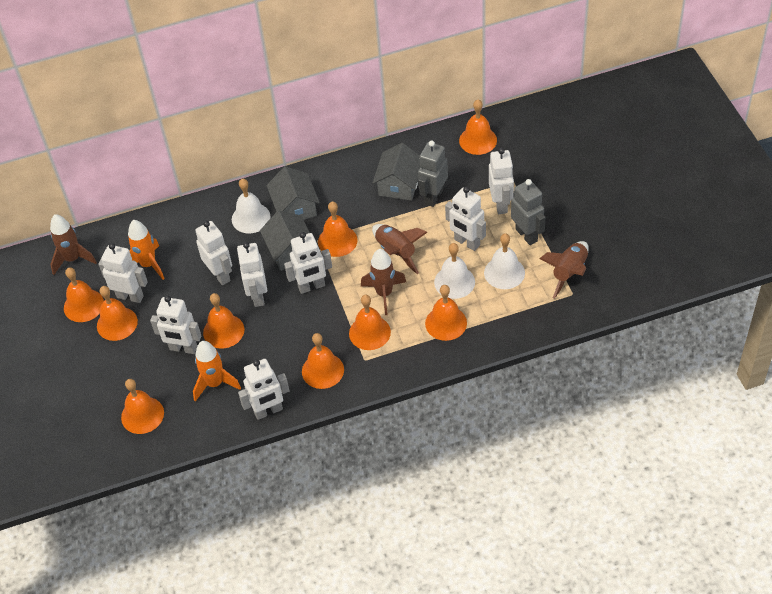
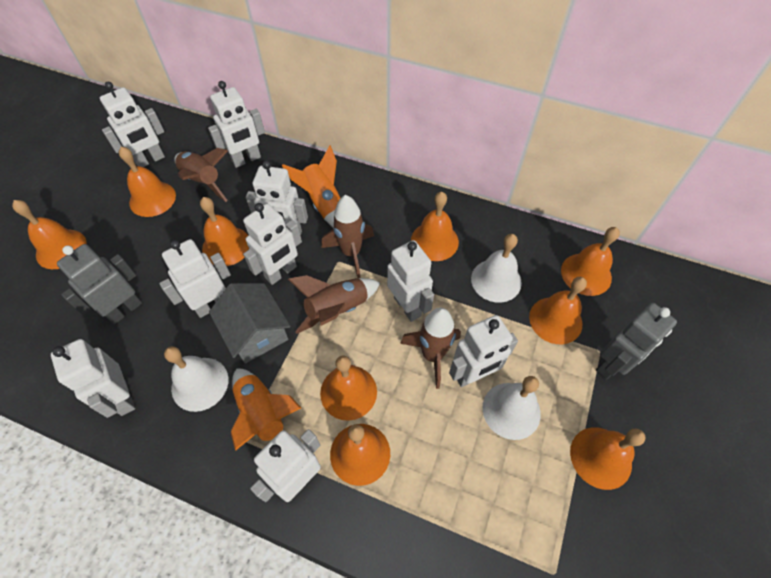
grey house: [260,210,310,271] [266,166,320,220] [373,143,420,201] = 3 -> [209,283,291,364] = 1
white robot: [98,243,148,303] [150,295,201,354] [195,221,232,285] [237,242,267,307] [238,359,289,420] [284,232,332,294] [445,187,486,251] [489,148,514,214] = 8 -> [51,339,135,418] [100,82,165,167] [159,239,231,318] [208,81,265,168] [243,203,302,285] [246,160,308,236] [250,429,321,502] [387,240,434,322] [449,315,518,387] = 9

